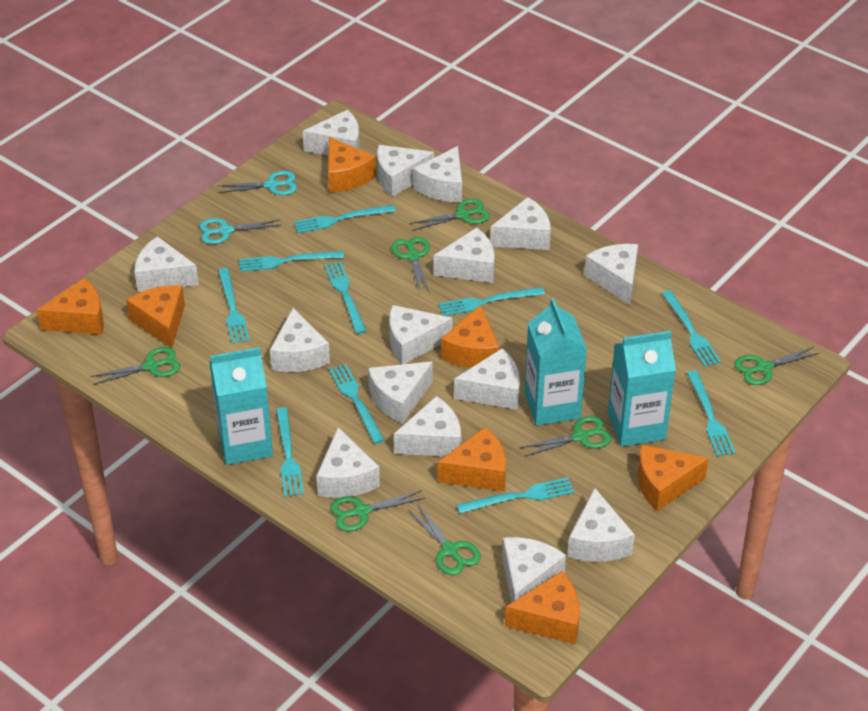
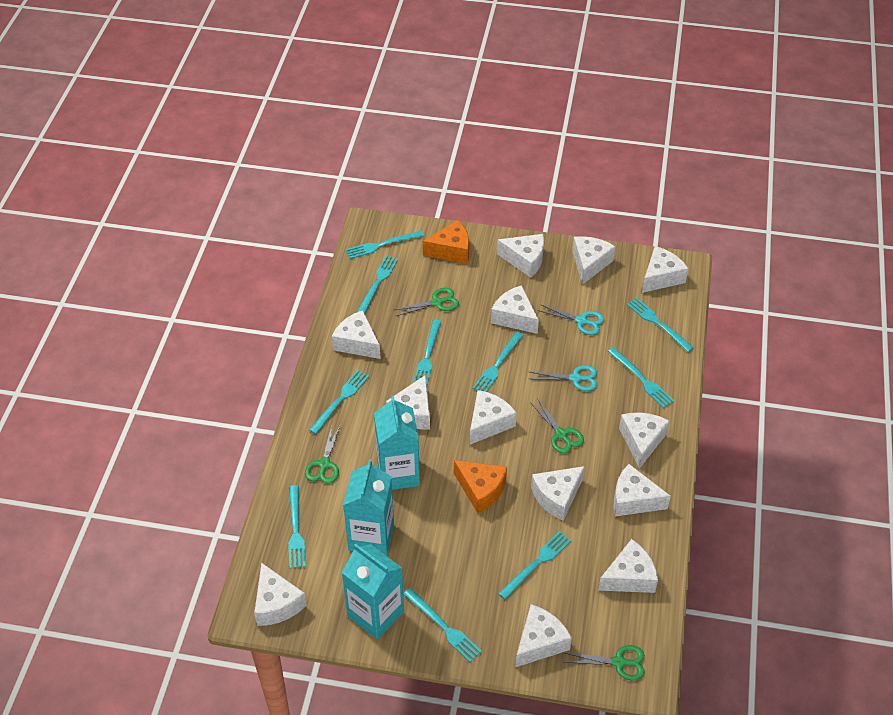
green scissors: [91,347,181,385] [330,490,425,532] [391,237,430,293] [408,504,481,575] [410,199,490,230] [521,416,612,456] [734,347,819,385] = 7 -> [305,426,340,484] [394,288,459,316] [530,398,584,453] [563,645,645,680] = 4
orange cheese: [37,278,104,335] [126,285,185,348] [328,137,376,193] [437,427,506,492] [441,305,499,368] [505,571,580,644] [638,444,709,511] = 7 -> [423,220,469,264] [454,460,507,514] = 2
white cheese: [134,236,199,292] [270,308,330,372] [302,110,360,155] [316,427,380,498] [368,361,433,424] [377,145,434,197] [389,305,453,364] [394,396,461,457] [413,146,462,202] [434,228,495,283] [454,348,520,410] [490,197,551,250] [502,537,566,603] [568,488,635,562] [584,244,638,305] = 15 -> [254,562,307,626] [332,310,381,359] [386,375,430,429] [470,390,517,444] [491,285,539,334] [497,234,544,278] [515,604,572,667] [531,466,585,521] [572,236,616,285] [598,539,658,593] [613,464,671,516] [619,413,669,469] [642,246,689,293] = 13

